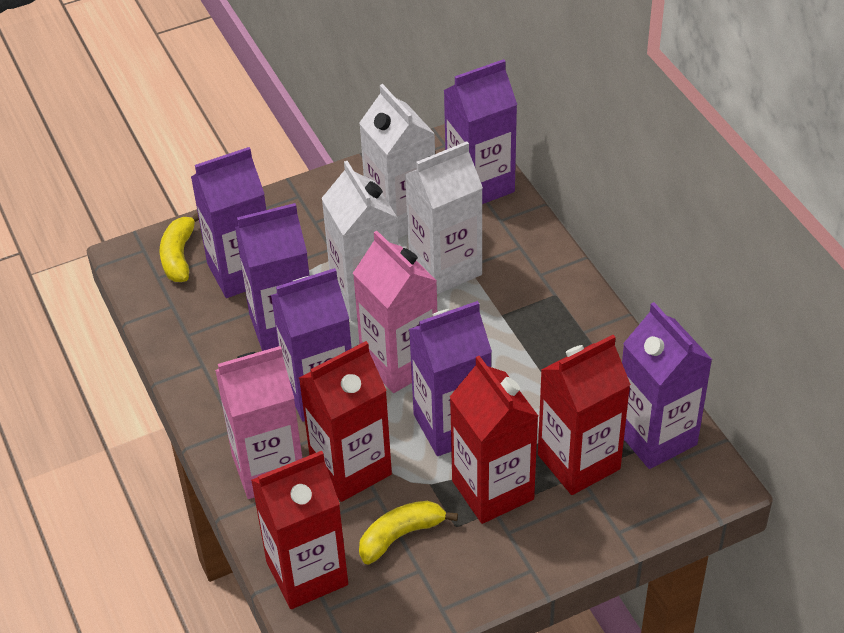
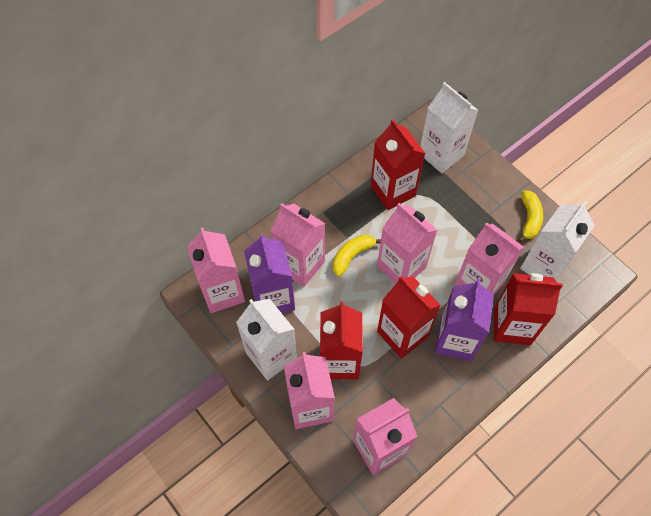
pink carton: [215,346,302,499] [353,231,437,393] = 2 -> [187,227,245,313] [271,203,325,287] [284,352,335,429] [353,398,417,475] [377,203,437,283] [455,223,524,295] = 6
purple carton: [191,147,266,298] [235,203,309,351] [271,268,352,421] [409,301,492,456] [444,59,517,204] [622,302,712,469] = 6 -> [244,233,295,313] [435,279,494,361] = 2

